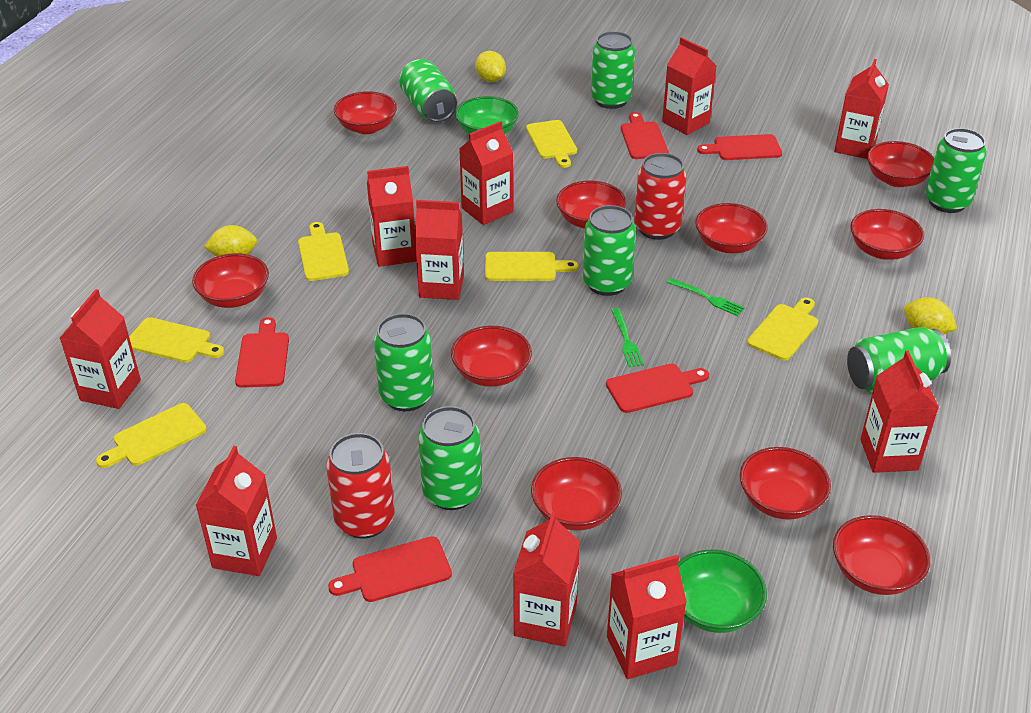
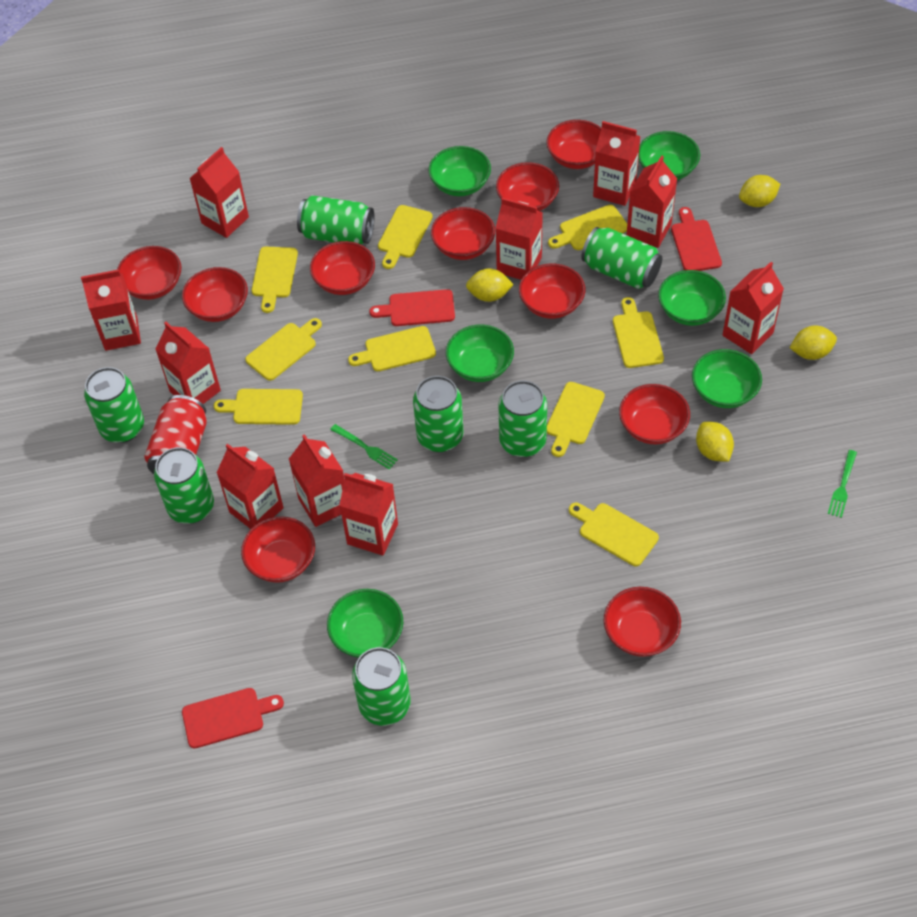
green bowl: [455,96,519,134] [678,550,767,633] = 2 -> [327,589,403,658] [428,146,491,196] [446,325,514,382] [638,131,700,180] [658,270,726,326] [692,349,762,408] = 6
red can: [326,433,395,539] [634,153,687,240] = 2 -> [145,395,207,474] = 1
red cutting board: [235,317,289,388] [328,536,452,602] [606,364,709,413] [621,112,669,159] [697,134,782,160] = 5 -> [182,688,284,749] [369,289,455,326] [671,207,722,271] = 3
yellow cutting board: [96,403,207,468] [129,317,224,363] [298,222,349,281] [485,252,578,281] [526,120,577,168] [747,298,818,361] = 6 -> [214,389,303,425] [245,318,322,381] [252,247,298,313] [348,326,436,371] [378,205,433,269] [547,382,605,457] [548,205,627,250] [569,503,659,566] [613,297,664,368] = 9
yellow lemon: [204,225,257,257] [475,51,506,82] [904,297,957,334] = 3 -> [466,268,514,302] [696,422,734,462] [739,175,780,207] [790,325,837,360] = 4

